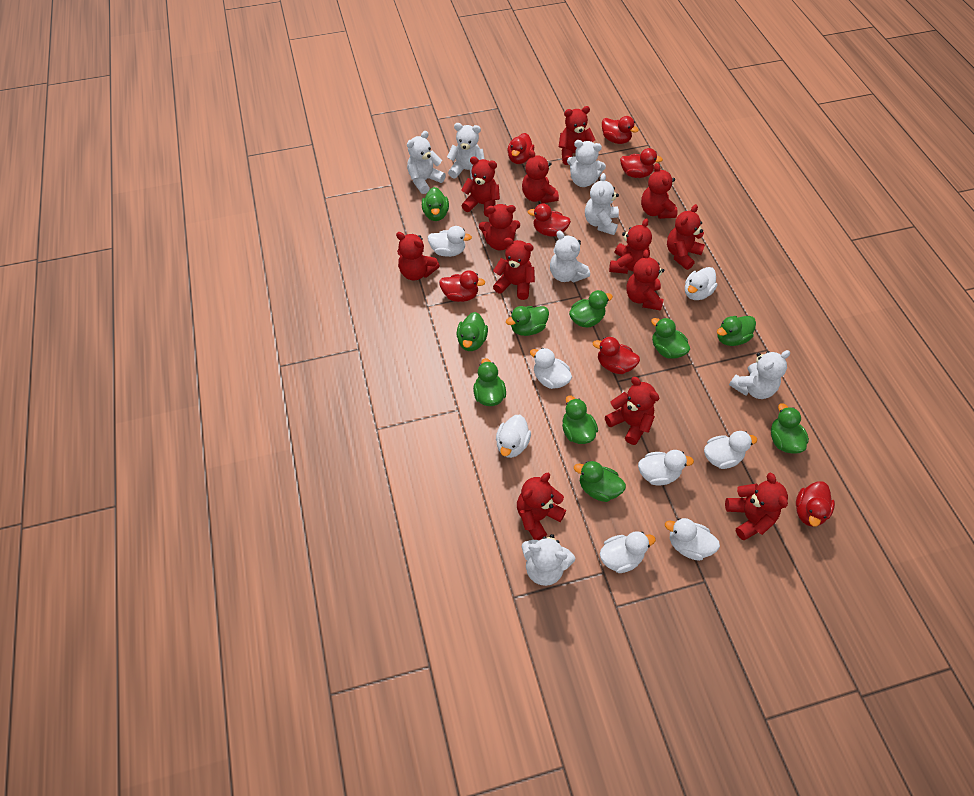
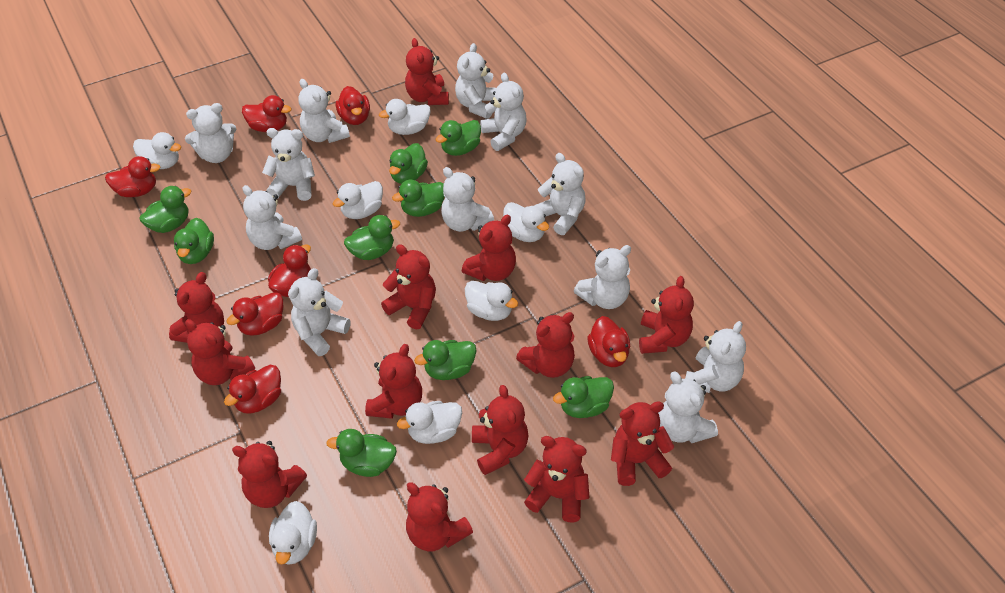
green duck: [422,187,449,221] [457,312,488,351] [473,358,506,406] [506,306,549,336] [562,396,598,444] [569,290,613,328] [574,461,626,502] [651,318,690,359] [717,316,756,346] [771,403,809,454] = 10 -> [140,186,191,233] [174,218,214,264] [326,429,397,477] [344,215,400,260] [389,143,428,184] [392,180,444,217] [414,340,476,380] [435,120,481,156] [553,376,614,418] = 9
white duck: [428,226,472,257] [496,415,531,458] [530,348,572,389] [600,531,656,573] [638,450,694,485] [665,518,720,561] [685,267,718,300] [704,431,757,469] = 8 -> [133,132,181,169] [269,501,317,565] [333,181,383,219] [379,99,431,135] [397,401,462,444] [465,281,518,321] [503,202,549,242] = 7
white teddy bear: [407,131,446,194] [447,123,484,180] [522,534,575,586] [550,230,590,283] [567,140,606,187] [585,173,619,235] [729,350,790,399] = 7 -> [185,103,236,163] [243,185,302,250] [262,128,315,201] [288,268,351,356] [298,79,350,143] [441,167,494,232] [455,43,496,119] [480,73,527,151] [534,153,586,235] [574,245,631,309] [658,371,718,443] [685,321,746,393] = 12

